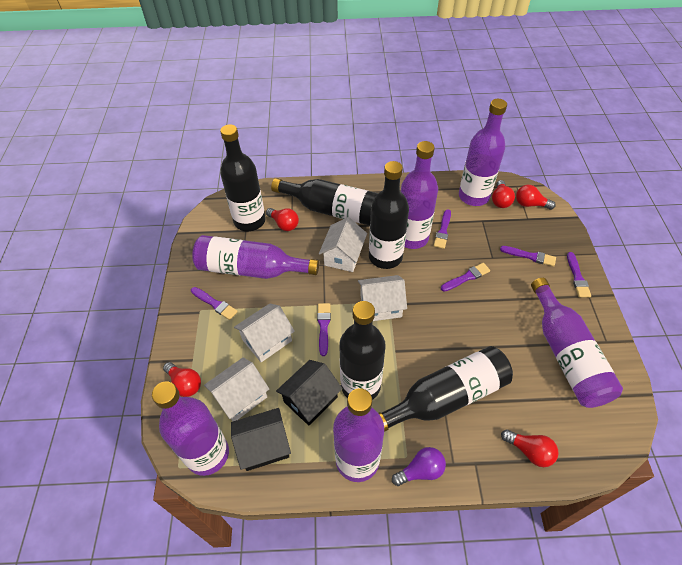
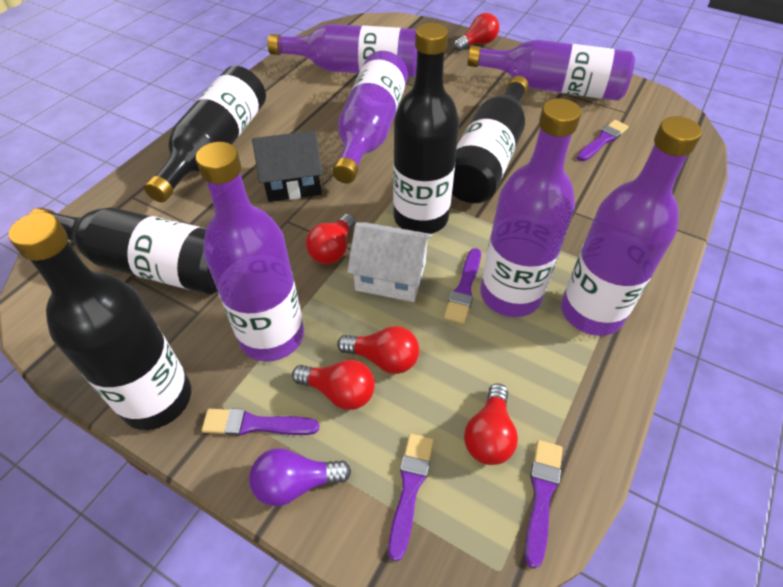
black house: [231,408,291,471] [276,360,343,426] = 2 -> [252,131,323,202] = 1
purple brush: [191,287,238,320] [317,303,331,356] [434,209,451,249] [441,263,490,292] [500,246,556,267] [567,252,591,298] = 6 -> [202,408,319,436] [388,434,434,561] [444,248,481,324] [525,440,563,569] [577,120,629,161] = 5
white house: [204,358,269,421] [234,303,295,362] [319,217,367,272] [358,275,407,321] = 4 -> [347,222,433,302] = 1

